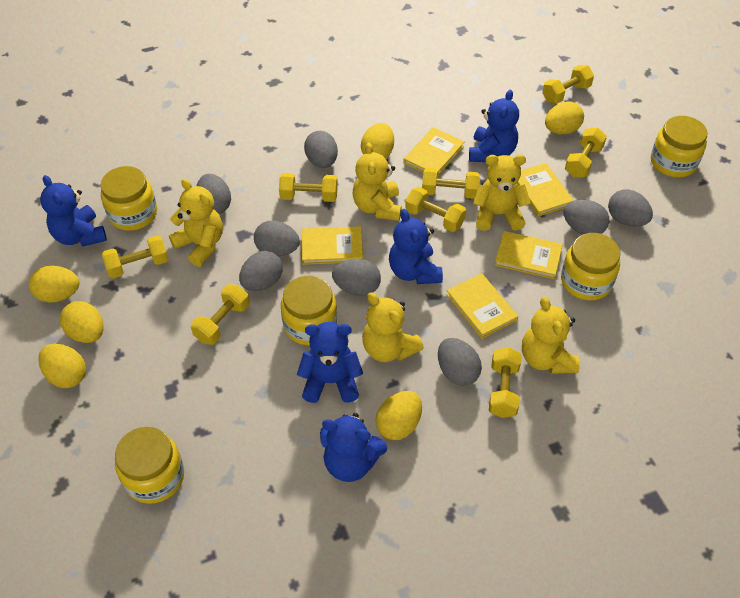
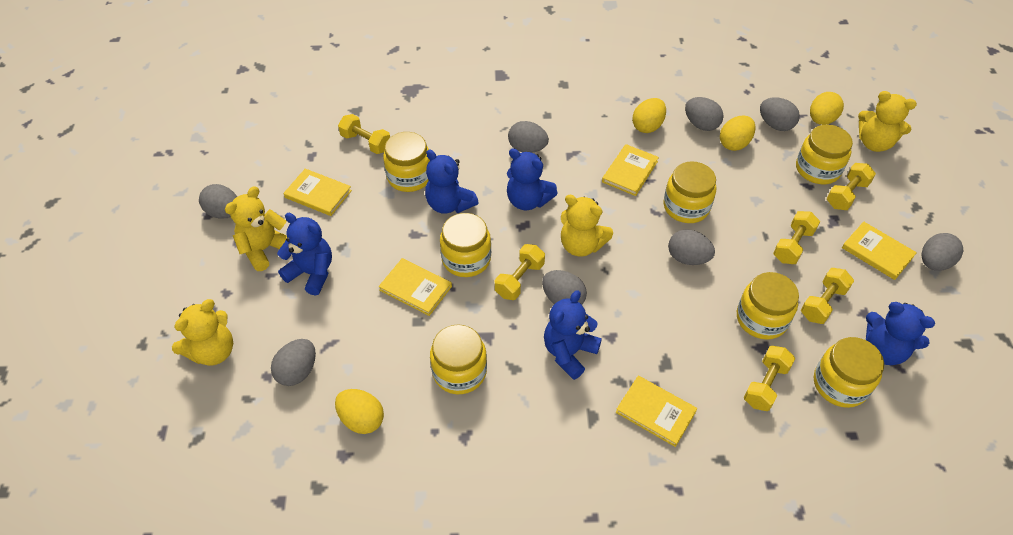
yellow dumbbell: [102,235,169,278] [191,284,249,345] [279,173,338,202] [405,187,466,232] [422,168,480,199] [489,347,521,418] [542,65,594,104] [565,128,607,177] = 8 -> [338,114,390,154] [495,244,545,300] [744,346,795,411] [773,211,820,264] [801,268,854,324] [827,163,876,210] = 6
yellow egg: [29,266,80,303] [38,344,86,388] [60,301,104,343] [361,123,394,158] [376,391,422,440] [545,102,584,135] = 6 -> [335,389,384,434] [632,98,666,133] [720,115,755,151] [810,92,844,125] = 4
yellow jar: [100,166,157,231] [115,427,184,504] [281,276,337,345] [561,233,620,301] [651,116,707,178] = 5 -> [383,132,430,192] [430,324,487,394] [440,213,491,277] [663,161,716,223] [737,272,799,340] [796,124,853,184] [814,337,884,408] = 7
yellow teddy bear: [169,179,223,267] [353,142,402,221] [362,292,424,362] [473,155,531,231] [522,296,580,374] = 5 -> [172,299,234,366] [225,186,287,271] [561,195,613,257] [858,91,917,152] = 4

